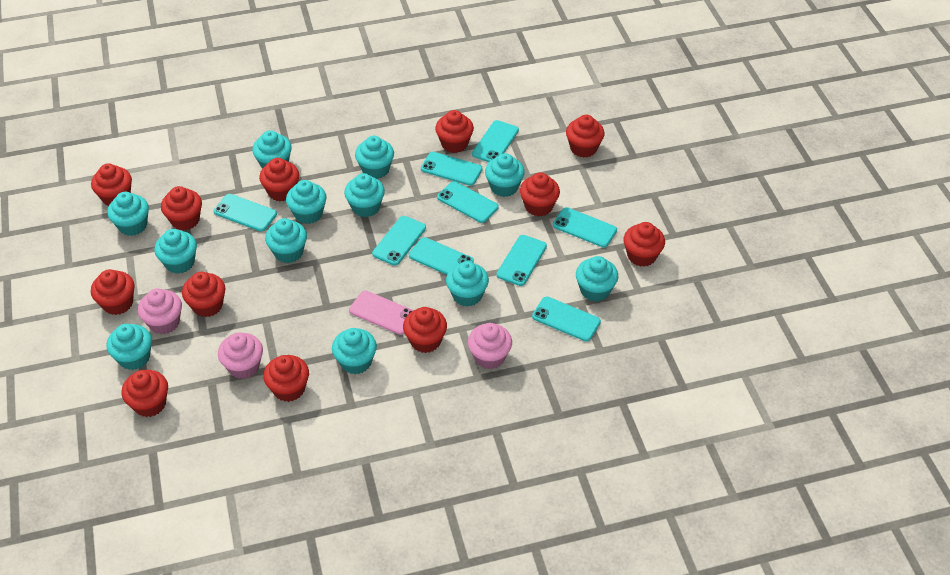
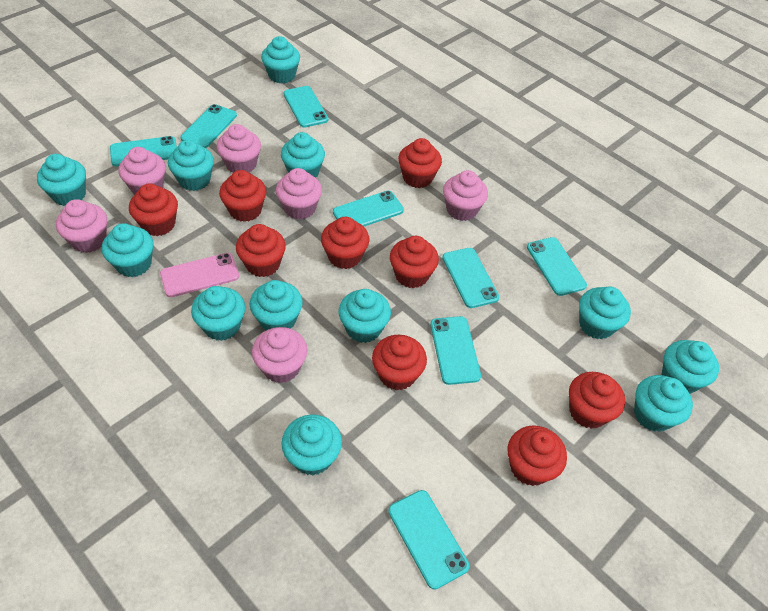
pink cupcake: [138,288,182,334] [218,332,263,379] [468,323,512,369] = 3 -> [56,199,107,253] [119,147,166,195] [217,124,261,173] [252,327,307,383] [276,168,322,220] [443,170,488,221] = 6
red cupcake: [91,163,132,206] [91,269,135,315] [122,370,168,417] [161,186,202,230] [182,272,226,317] [259,158,299,201] [263,355,309,402] [403,307,447,353] [435,110,474,153] [520,173,560,217] [566,115,605,158] [623,222,665,267] = 12 -> [129,183,178,236] [219,170,266,222] [236,224,286,277] [321,217,369,269] [372,335,427,391] [390,236,439,288] [398,138,442,188] [507,425,567,486] [569,372,625,429] = 9
turquoise phone: [214,194,277,231] [372,216,426,266] [409,237,474,275] [421,152,483,186] [437,181,499,223] [472,120,519,162] [497,235,547,286] [532,297,601,341] [553,207,617,248] = 9 -> [110,136,177,166] [181,104,237,148] [283,86,328,128] [333,191,404,226] [388,490,470,590] [430,316,481,385] [442,248,499,308] [527,237,587,296] = 8

